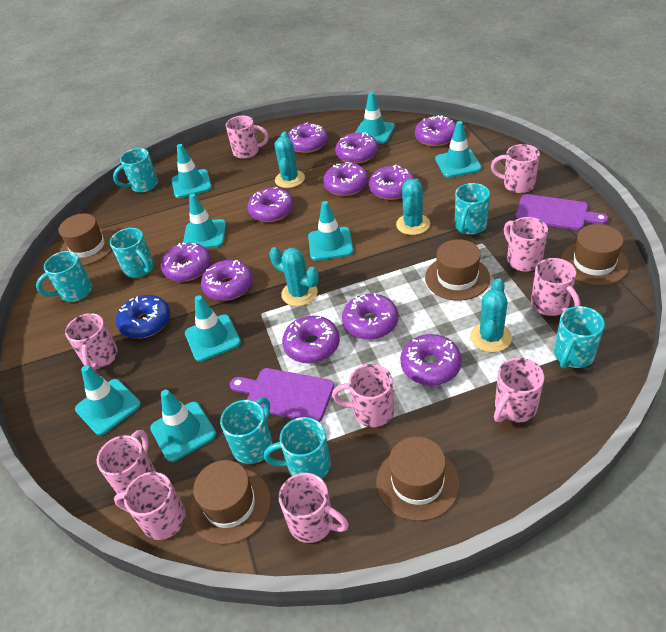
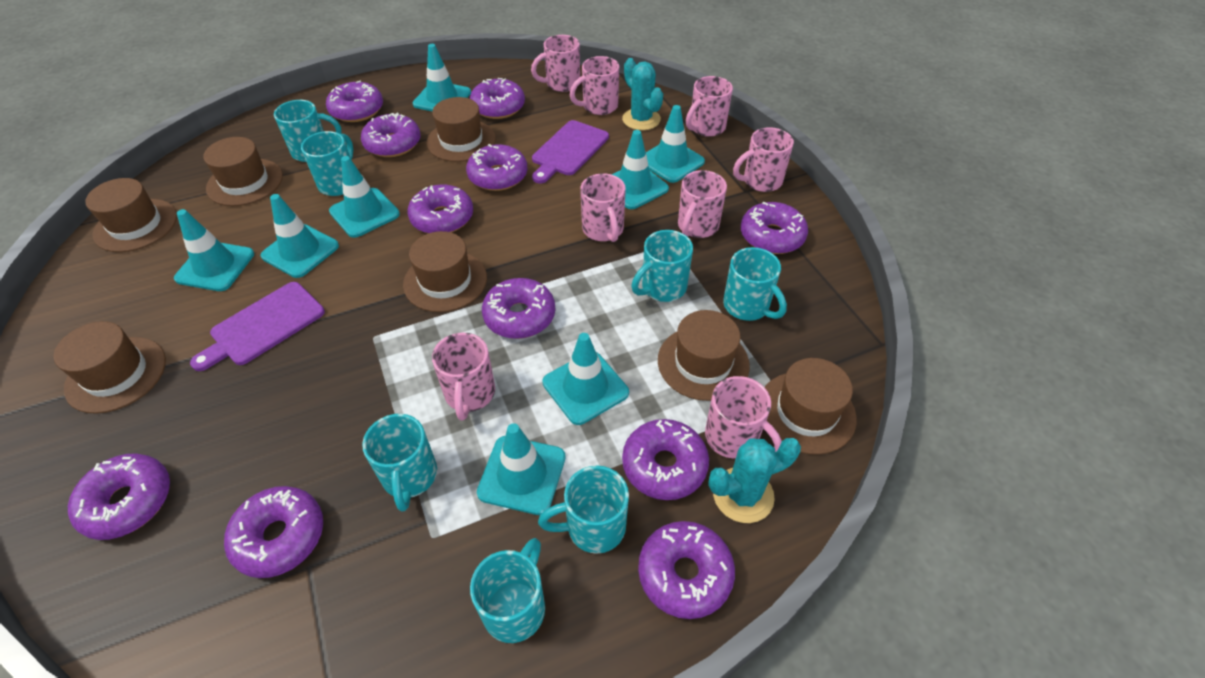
blue donut: [116,295,170,339] = 1 -> none = 0
brown hat: [59,213,114,266] [189,460,271,545] [376,437,460,521] [425,239,490,301] [561,224,629,286] = 5 -> [54,321,166,414] [85,178,177,252] [203,137,283,206] [403,231,487,312] [427,97,496,162] [658,310,750,401] [765,358,857,455] = 7
pink mug: [65,313,118,371] [97,430,156,494] [114,472,186,540] [226,116,269,159] [279,473,349,543] [332,364,394,427] [491,144,540,193] [494,358,544,423] [504,217,548,272] [531,258,580,316] = 10 -> [432,333,495,421] [531,35,580,92] [570,56,619,115] [580,174,626,242] [678,170,727,238] [686,76,733,137] [705,376,782,458] [733,127,794,192] = 8
turquoise cactus: [269,247,319,306] [275,132,305,188] [396,179,430,235] [470,278,512,353] = 4 -> [622,58,663,130] [708,438,801,523] = 2

